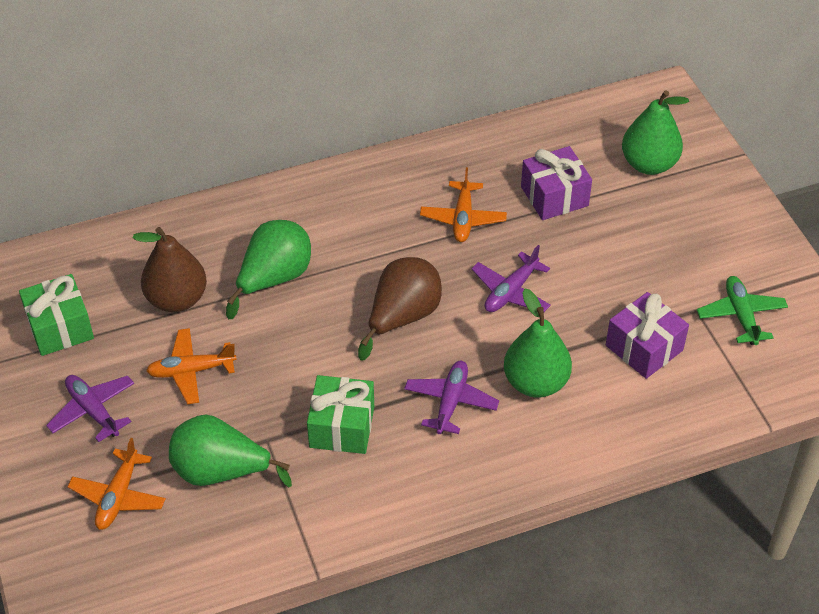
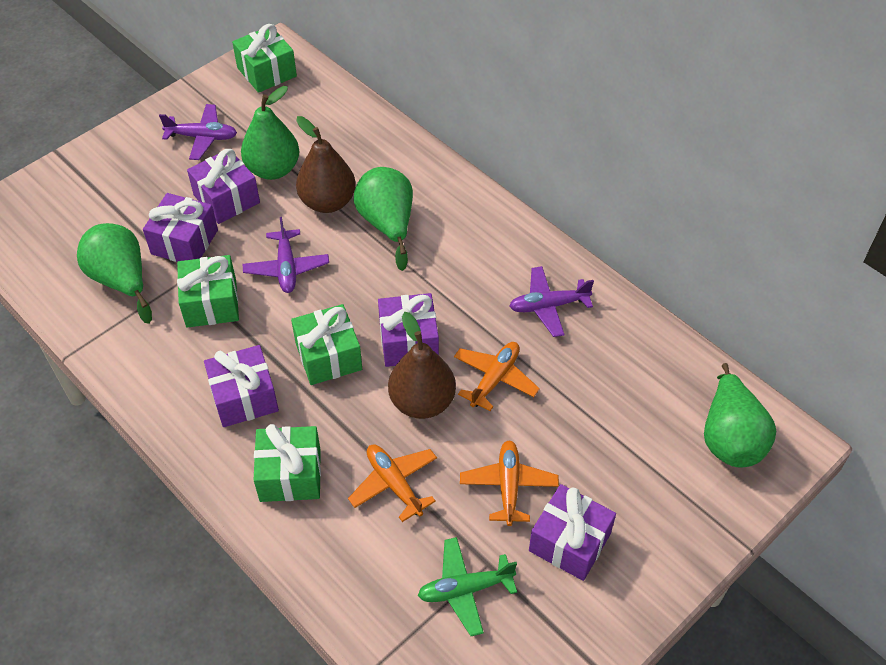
green gift: [19,274,94,356] [307,375,374,454] = 2 -> [177,255,239,328] [232,24,297,93] [254,424,321,502] [291,304,362,385] = 4
purple gift: [521,146,592,220] [606,292,689,379] = 2 -> [143,193,218,262] [187,149,260,224] [204,345,279,427] [378,293,439,367] [529,484,616,581] = 5

